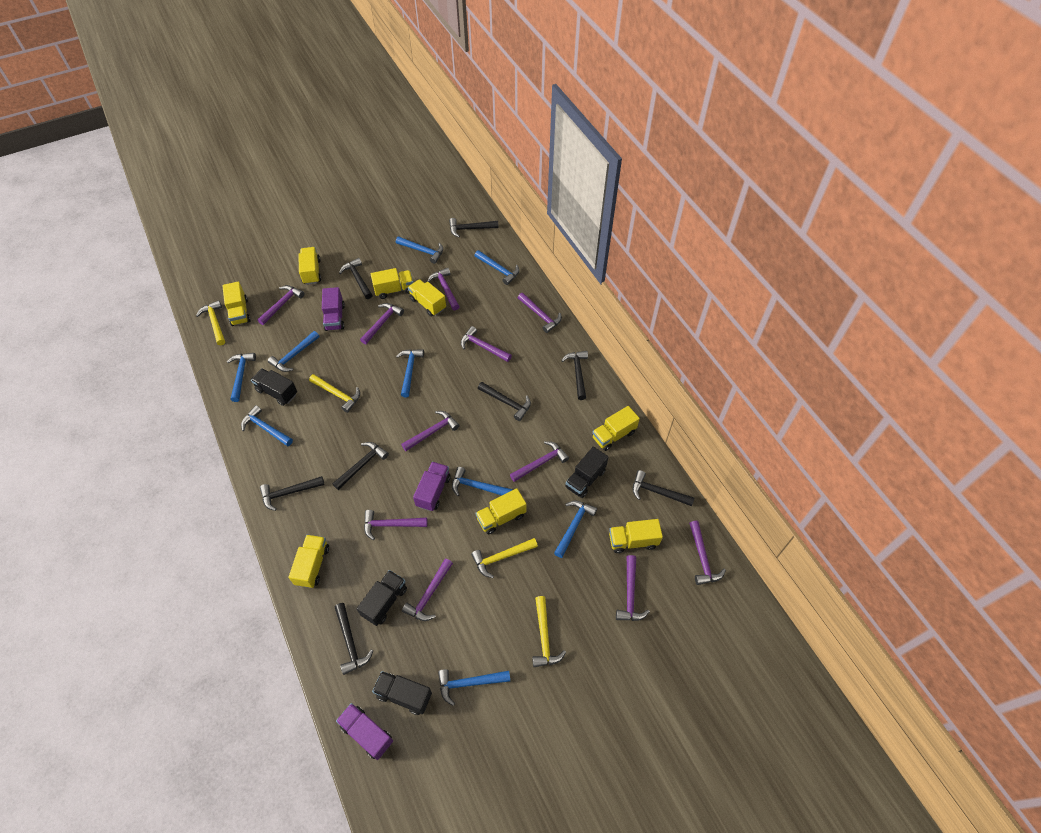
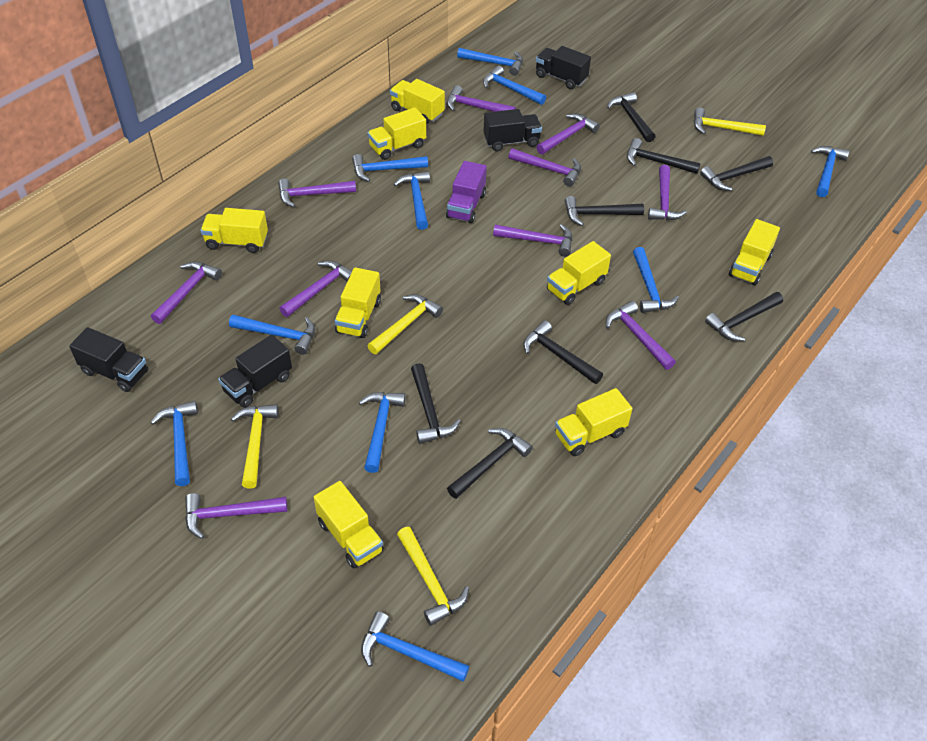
blue hammer: [227,353,256,402] [241,405,293,446] [268,331,320,372] [396,236,443,264] [396,349,424,398] [438,669,510,706] [452,467,513,496] [474,250,519,285] [554,501,597,558] = 9 -> [150,401,198,486] [229,315,315,355] [352,154,428,182] [359,392,406,473] [361,611,469,682] [393,171,430,230] [457,48,523,76] [483,65,546,105] [633,247,679,313] [811,146,850,197] = 10
purple hammer: [257,285,304,325] [360,303,404,344] [364,510,428,540] [401,411,459,451] [402,558,453,621] [427,268,460,310] [461,326,512,362] [510,441,569,482] [518,293,562,333] [616,555,650,621] [689,521,726,585] = 11 -> [151,262,222,324] [185,493,287,539] [278,179,356,207] [279,260,352,317] [447,85,516,112] [493,224,572,257] [508,148,581,187] [537,113,600,154] [606,301,676,370] [648,165,687,221] = 10
purple truck: [322,287,345,331] [336,703,393,760] [413,462,451,511] = 3 -> [446,161,487,223] = 1

